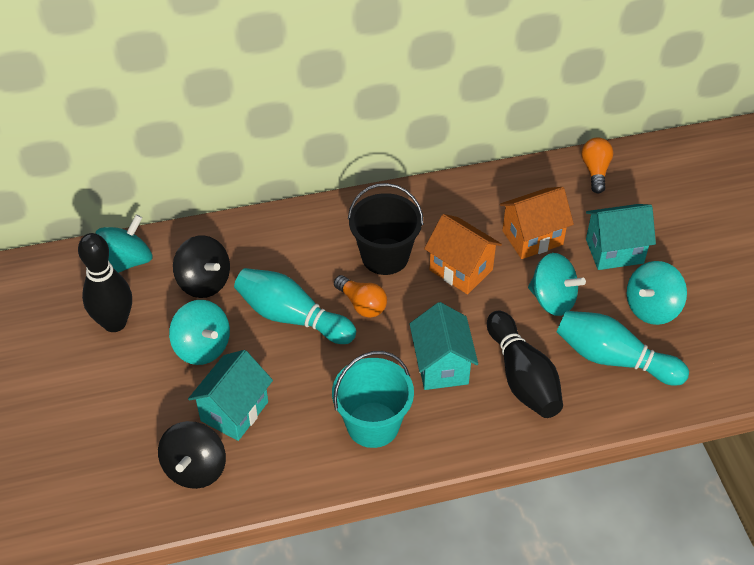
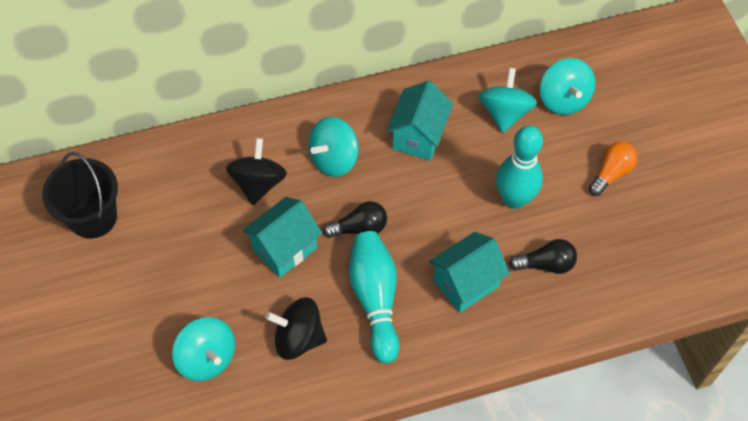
black bowling pin: [78,233,132,332] [487,310,563,418] = 2 -> none = 0
black light bulb: none = 0 -> [323,201,387,238] [509,239,577,274] = 2
orange house: [424,214,502,294] [500,187,574,259] = 2 -> none = 0
orange light bulb: [334,275,387,318] [581,137,613,193] = 2 -> [589,142,637,196] = 1
turquoise bucket: [332,351,414,448] = 1 -> none = 0

